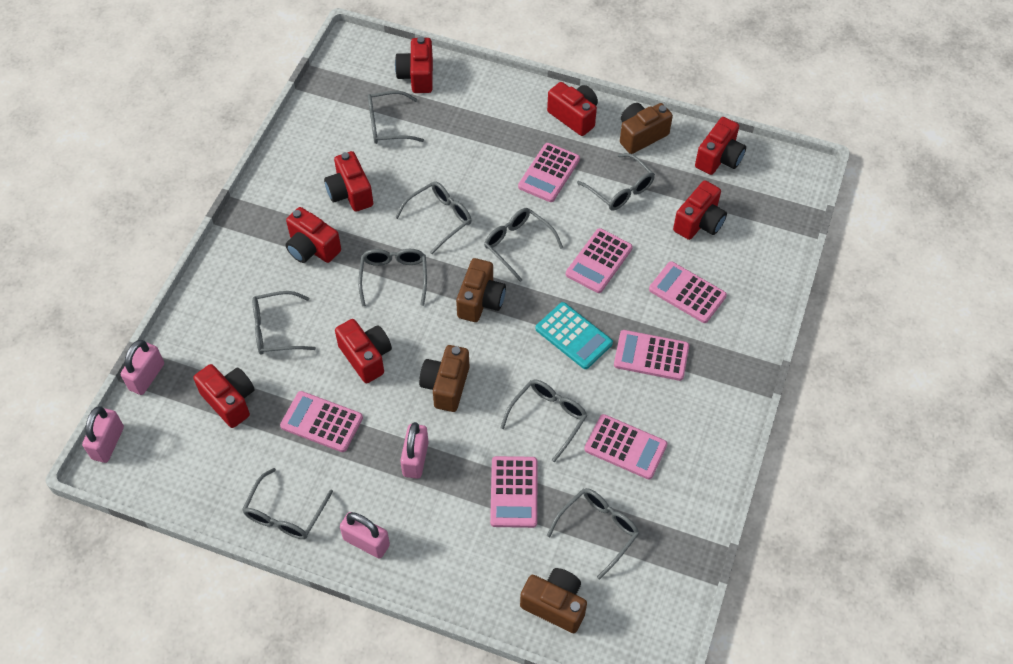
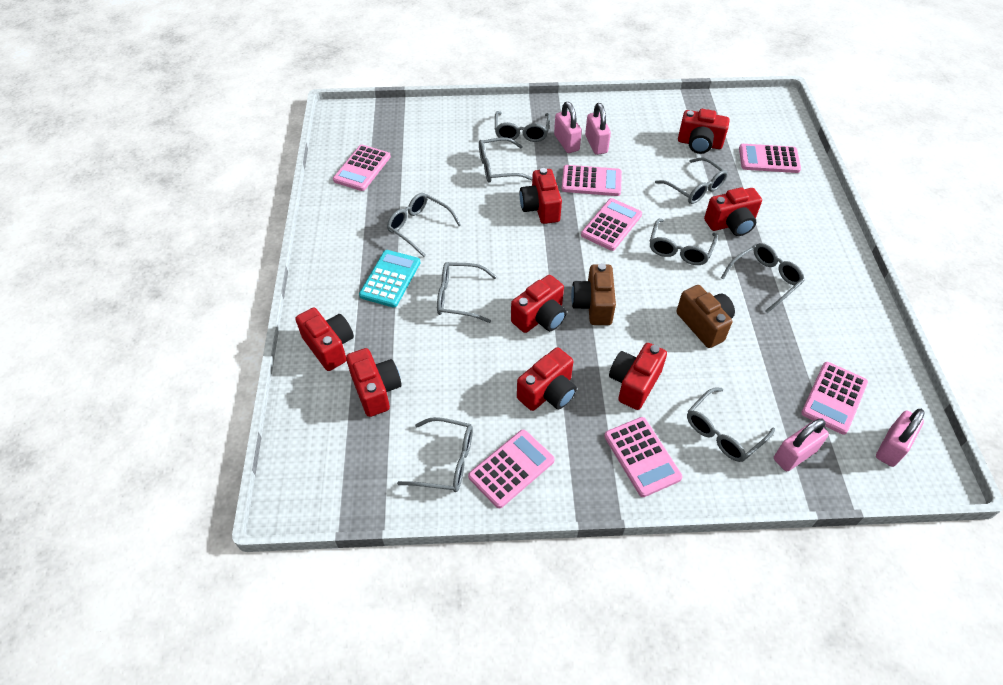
brown camera: [419,345,470,412] [456,258,506,322] [520,568,587,633] [620,103,673,154] = 4 -> [571,263,616,325] [676,285,735,348] = 2

